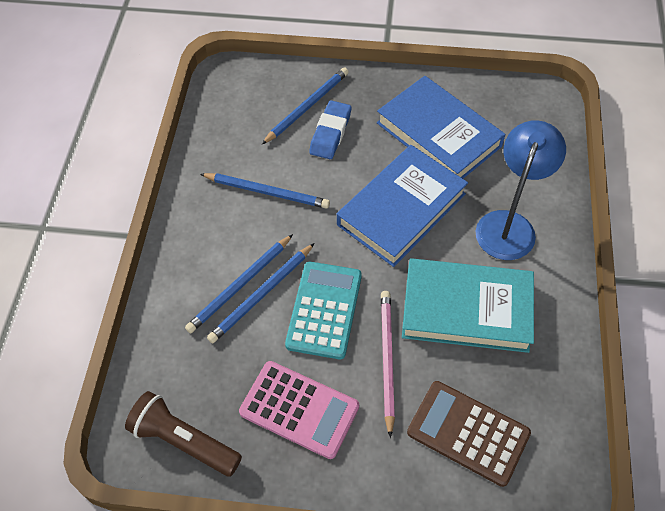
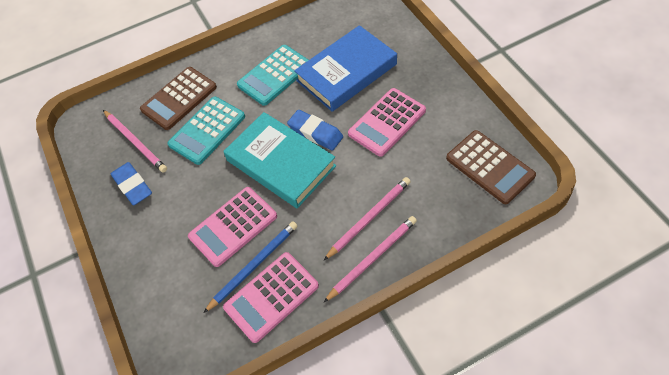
blue book: [337,145,468,267] [377,76,505,179] = 2 -> [294,25,397,112] = 1
blue eraser: [309,100,351,159] = 1 -> [111,162,152,205] [287,110,343,151] = 2
blue lamp: [476,120,566,260] = 1 -> none = 0
blue pencil: [185,234,293,333] [200,173,330,209] [207,243,315,343] [262,67,348,144] = 4 -> [204,221,297,313] = 1
brown calculator: [407,381,531,487] = 1 -> [140,67,217,130] [446,130,536,204] = 2
brown flashlight: [125,391,242,477] = 1 -> none = 0
pink calculator: [239,361,359,459] = 1 -> [188,187,277,267] [223,252,319,343] [348,88,426,157] = 3
pink pencil: [381,291,395,438] = 1 -> [103,110,167,173] [324,177,411,260] [324,216,417,302] = 3
turquoise calculator: [285,262,362,359] = 1 -> [167,96,245,165] [237,45,308,106] = 2

